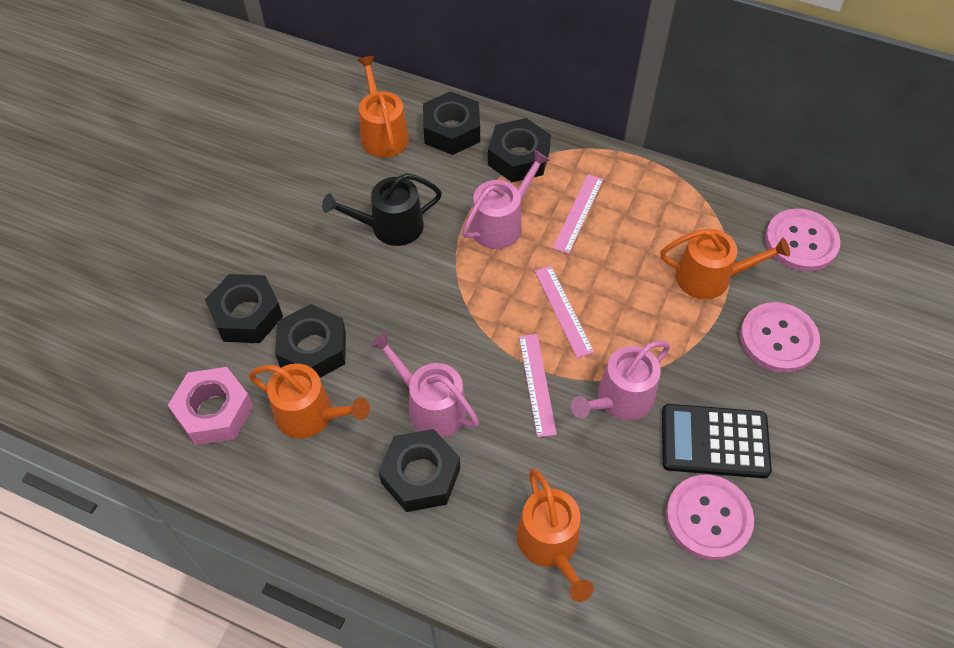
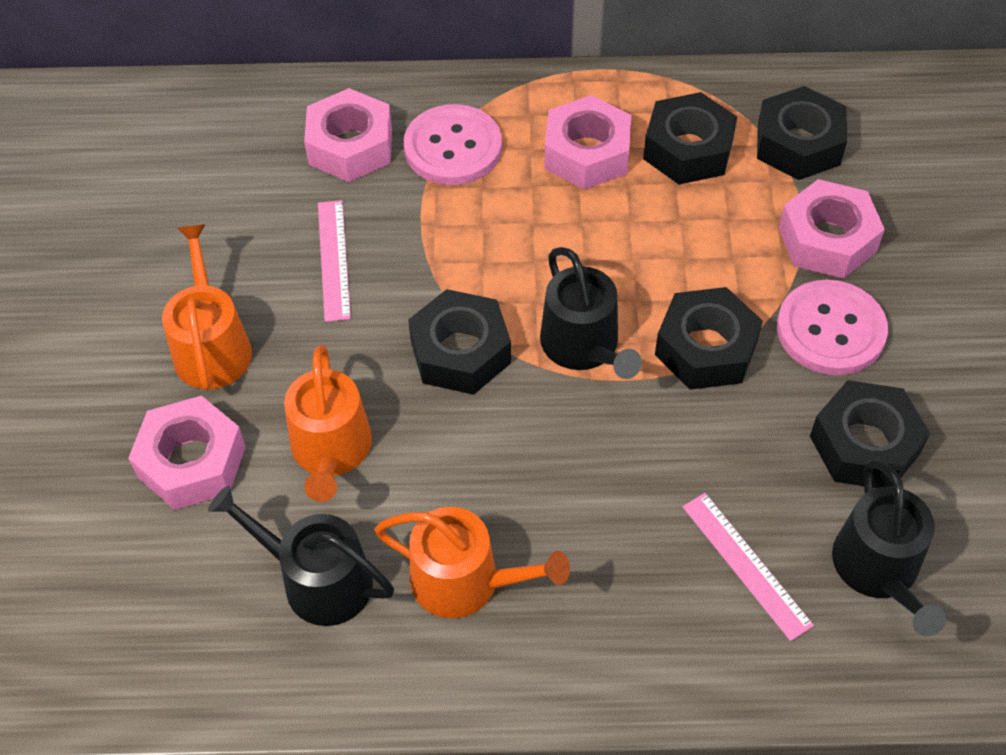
black calculator: [662,404,772,478] = 1 -> none = 0
black watering can: [322,173,442,246] = 1 -> [208,485,394,626] [540,247,642,379] [832,459,947,636] = 3
orange watering can: [249,364,370,438] [357,56,409,158] [517,468,594,602] [660,229,790,299] = 4 -> [162,224,252,390] [284,345,372,502] [374,507,570,618] = 3
pink button: [666,475,754,560] [740,302,820,373] [765,209,841,271] = 3 -> [404,104,502,185] [777,280,888,375] = 2
pink nut: [168,367,253,445] = 1 -> [128,396,246,510] [304,88,392,182] [544,95,631,190] [779,179,885,279] = 4
pink ruler: [519,334,557,437] [535,266,594,358] [553,174,604,254] = 3 -> [318,200,351,322] [682,493,814,641] = 2
pink watering can: [370,332,479,437] [462,150,550,249] [571,341,670,420] = 3 -> none = 0

